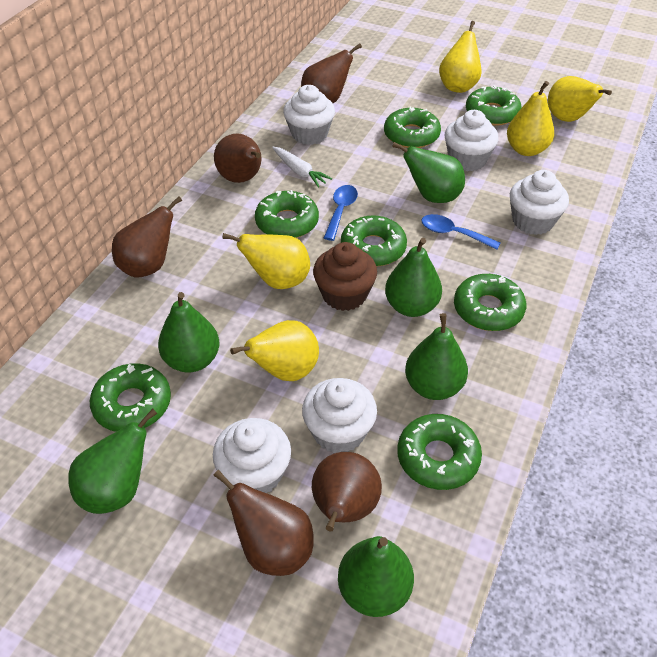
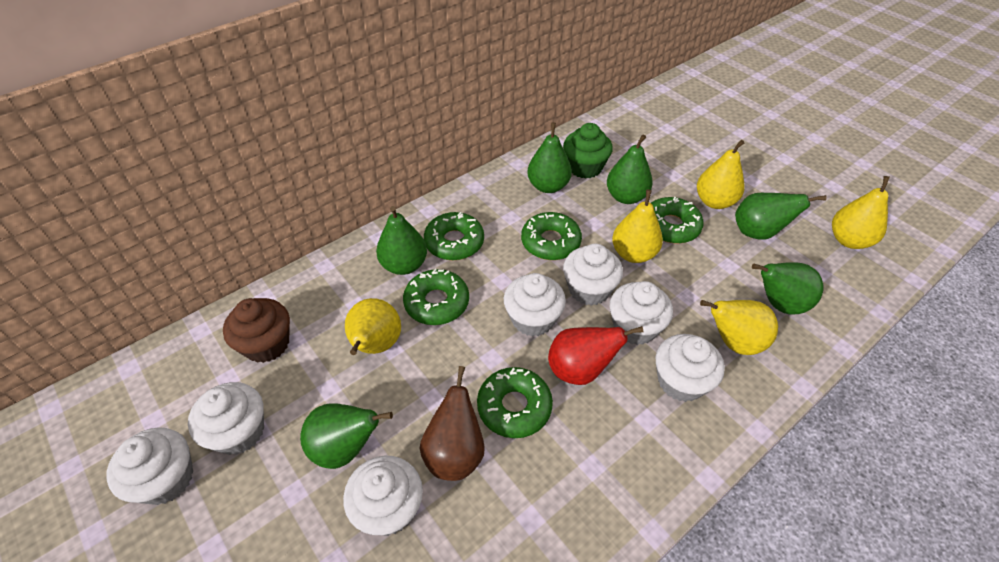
blue spoon: [324,185,358,241] [421,214,500,250] = 2 -> none = 0
brown pear: [112,196,182,278] [213,470,314,576] [214,133,262,183] [301,44,362,103] [312,452,382,532] = 5 -> [420,366,485,481] = 1
green cupcake: none = 0 -> [563,123,613,178] = 1
green donut: [89,363,171,432] [255,190,319,238] [341,215,407,266] [384,107,441,148] [397,414,482,490] [454,274,526,331] [466,85,521,126] = 7 -> [403,269,469,325] [424,212,484,260] [477,367,553,438] [521,212,582,260] [651,197,704,243] = 5
red pear: none = 0 -> [548,326,643,385] = 1
white carrot: [272,147,332,188] = 1 -> none = 0
white cupcake: [213,418,291,493] [283,85,335,145] [302,378,377,453] [444,110,498,171] [510,170,569,235] = 5 -> [106,427,193,505] [188,382,264,455] [343,456,423,536] [504,273,566,337] [563,244,623,306] [610,281,673,345] [655,334,725,402] = 7

